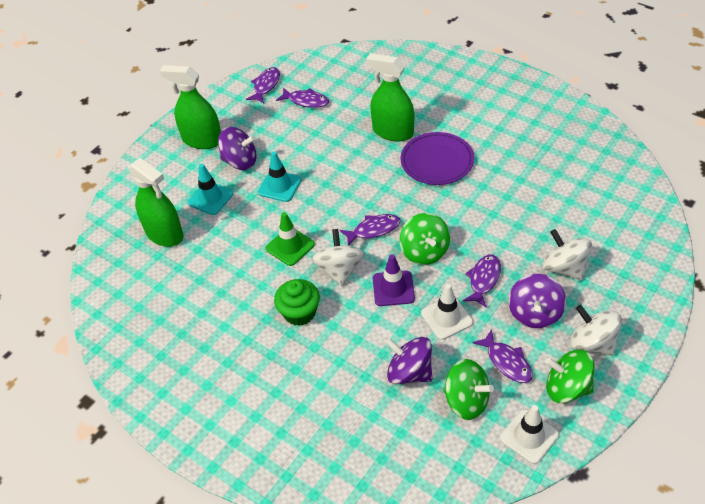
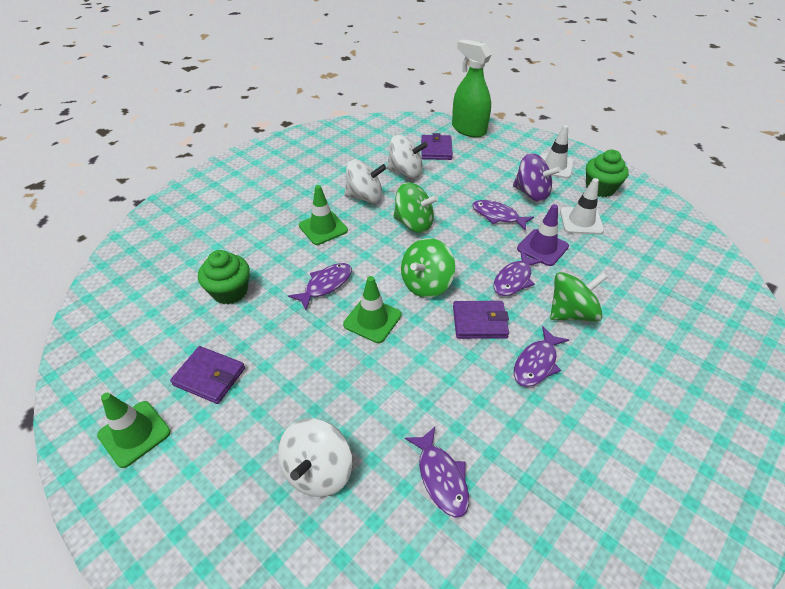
green cupcake: [274,279,320,326] = 1 -> [198,250,250,304] [586,150,629,197] = 2
green spray bottle: [128,158,183,247] [160,65,221,149] [366,53,414,141] = 3 -> [452,39,492,138] = 1
green traffic cone: [266,212,315,266] = 1 -> [97,393,171,468] [299,185,348,245] [343,276,401,343] = 3
purple plate: [400,132,474,185] = 1 -> none = 0
purple spinning top: [218,127,257,170] [385,337,432,384] [509,274,566,328] = 3 -> [513,153,561,202] = 1
purple wallet: none = 0 -> [170,346,245,404] [421,133,453,160] [453,301,509,339] = 3
turquoise traffic cone: [187,164,234,215] [258,151,302,202] = 2 -> none = 0

